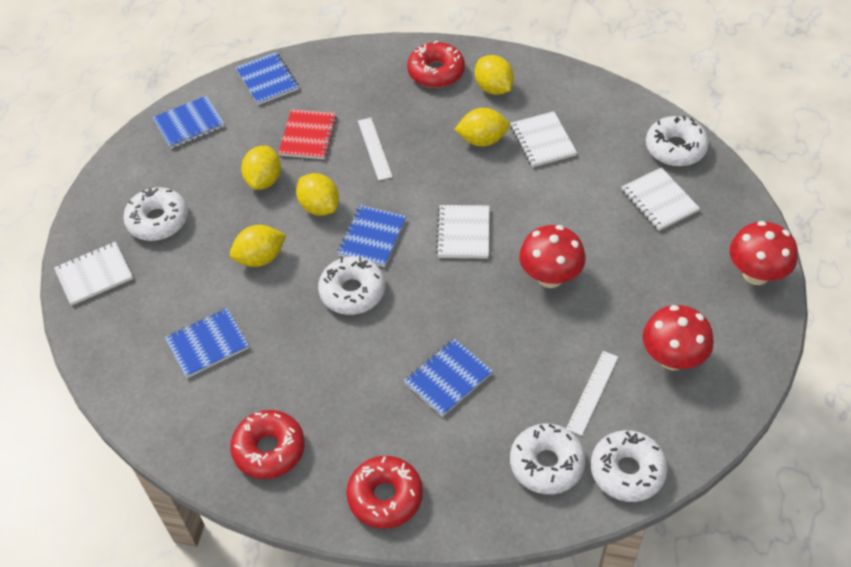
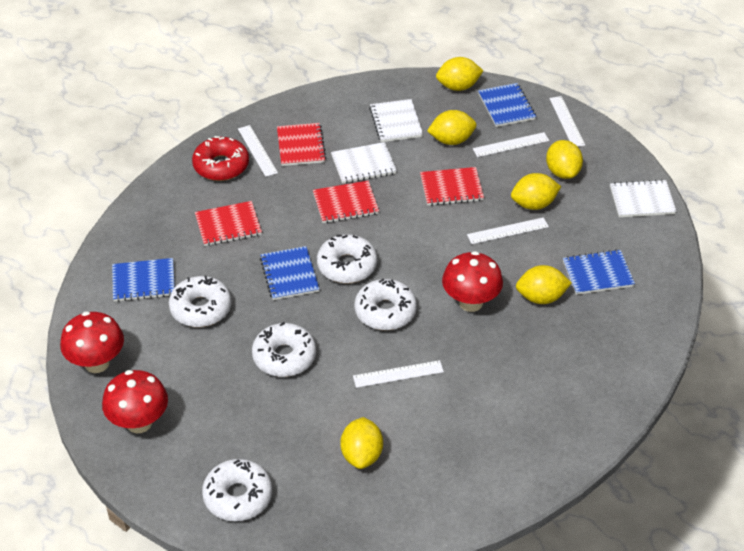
blue notebook: [152,96,225,149] [165,308,249,378] [236,52,299,105] [337,205,406,267] [404,339,493,417] = 5 -> [112,258,175,302] [260,246,319,300] [478,83,536,127] [563,249,635,295] = 4
red donut: [230,410,305,479] [346,456,423,529] [407,41,465,88] = 3 -> [192,136,249,181] = 1
red notebook: [278,109,337,159] = 1 -> [195,201,262,246] [277,123,326,166] [313,180,379,223] [420,167,484,206] = 4
white notebook: [54,242,133,306] [436,205,489,259] [511,111,577,167] [621,167,700,231] = 4 -> [331,142,397,184] [369,99,423,142] [610,179,677,217] = 3
white ruler: [358,118,392,181] [566,351,618,436] = 2 -> [238,125,278,177] [353,360,444,388] [467,217,549,244] [473,132,549,157] [549,96,585,147] = 5
yellow lemon: [230,225,286,267] [241,146,281,190] [296,173,339,216] [454,108,510,146] [475,55,514,95] = 5 -> [340,417,383,469] [427,110,476,145] [436,57,483,91] [511,173,561,210] [516,265,572,304] [546,140,583,179] = 6

